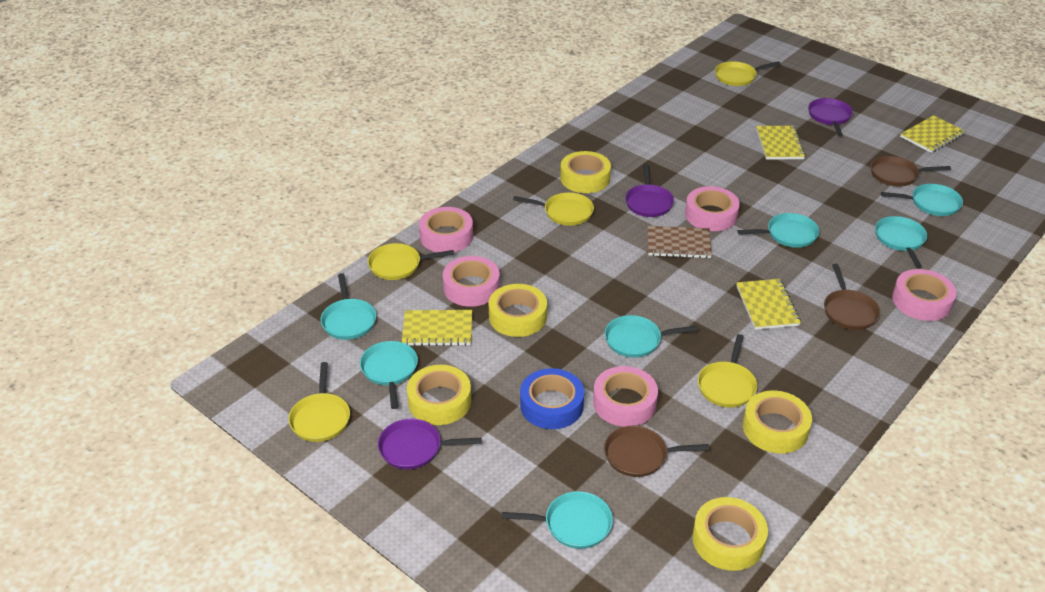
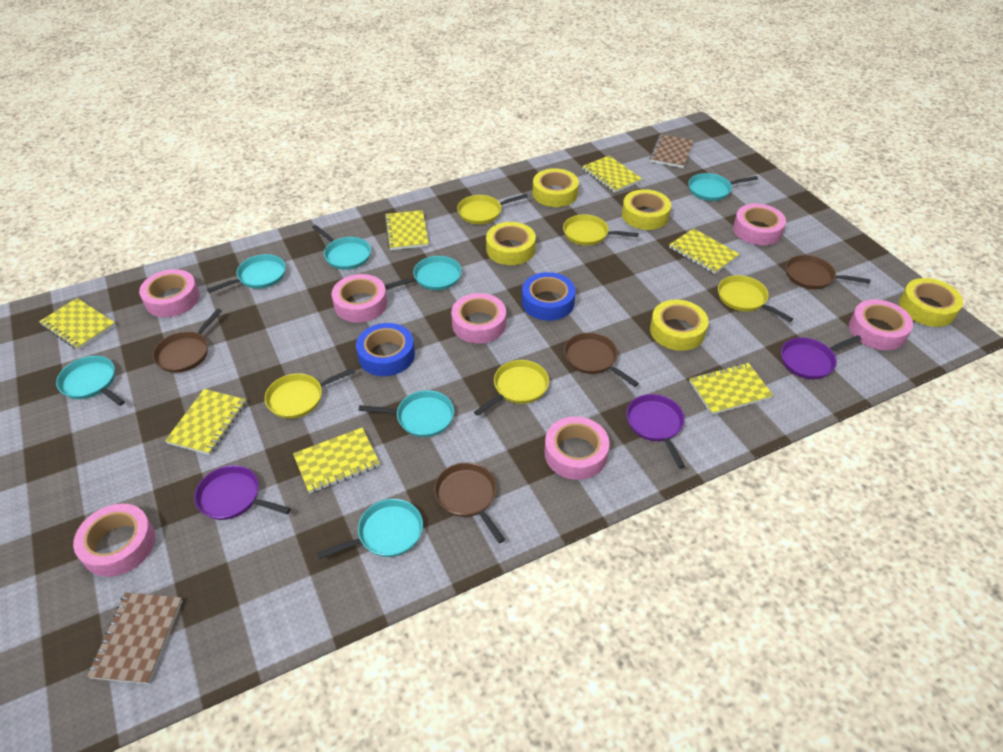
blue tape: [520,368,584,429] = 1 -> [356,323,415,376] [522,272,576,321] = 2
brown notebook: [647,226,712,258] = 1 -> [87,592,183,684] [650,134,694,168] = 2
brown pan: [604,426,709,477] [824,264,880,330] [871,156,951,186] = 3 -> [153,309,222,373] [434,463,505,543] [564,333,639,387] [786,255,870,289] = 4
pink tape: [419,207,473,252] [443,256,500,307] [593,366,658,427] [685,186,740,231] [892,269,957,321] = 5 -> [73,504,155,577] [139,269,200,317] [332,274,387,323] [451,293,506,344] [544,416,610,480] [733,204,786,245] [849,299,913,350] = 7
yellow notebook: [402,310,472,346] [736,279,801,330] [756,126,806,160] [900,115,965,153] = 4 -> [39,298,116,350] [165,389,246,455] [293,428,380,494] [385,210,429,250] [582,156,642,193] [669,228,739,274] [689,363,773,415] = 7

